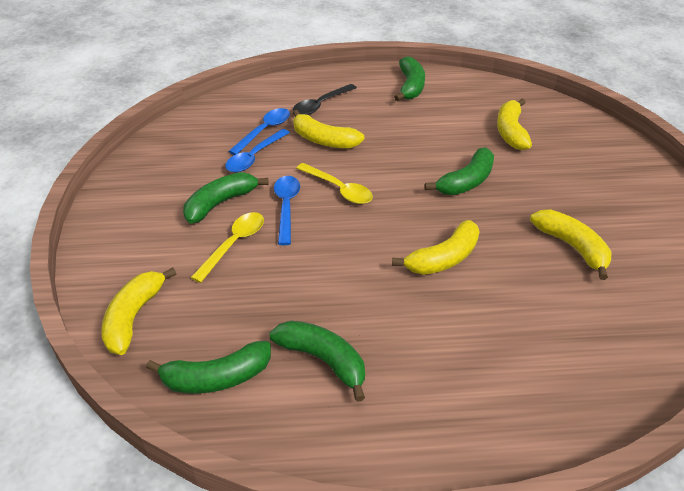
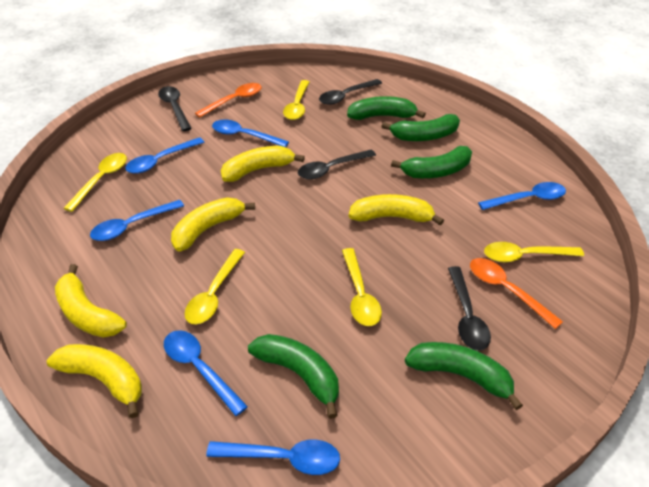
black spoon: [293,84,357,115] = 1 -> [158,86,192,131] [298,150,376,179] [319,79,382,105] [448,266,491,351] = 4
blue spoon: [225,129,290,173] [228,108,290,155] [274,176,300,245] = 3 -> [90,200,184,241] [125,137,204,174] [164,330,248,416] [206,440,340,475] [212,120,289,147] [478,182,566,210] = 6
orange spoon: none = 0 -> [195,83,261,118] [470,258,563,329] = 2
yellow spoon: [191,212,264,283] [296,163,373,204] = 2 -> [64,153,127,212] [185,249,245,325] [283,80,309,120] [342,248,382,326] [484,242,584,262] = 5

